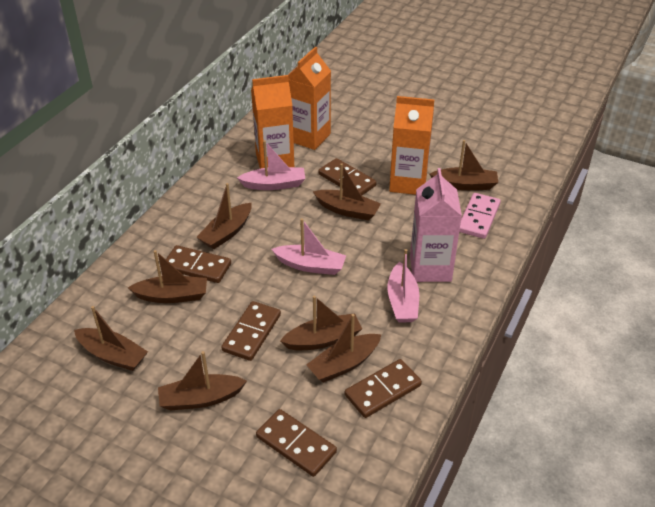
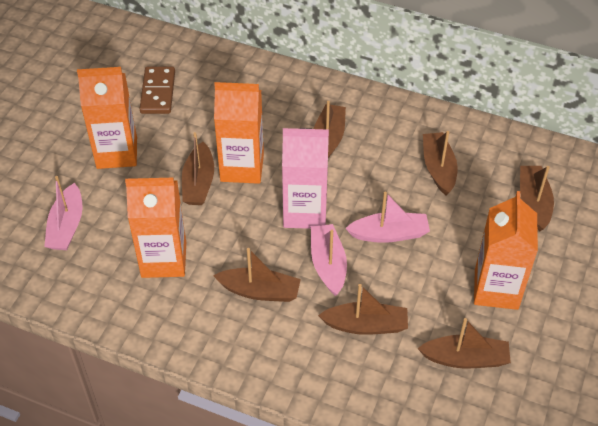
brown boat: [74,306,148,371] [128,250,207,303] [158,351,247,411] [196,183,252,249] [280,296,362,350] [306,314,382,382] [313,163,381,221] [430,140,498,190] = 8 -> [182,132,214,205] [213,248,301,302] [314,101,346,159] [318,284,408,335] [417,318,511,368] [423,131,458,195] [520,166,554,231] = 7
brown domino: [166,245,231,283] [221,301,281,361] [256,409,337,477] [318,158,376,195] [345,359,422,418] = 5 -> [140,67,175,114] = 1
orange carton: [251,75,294,169] [288,47,331,150] [389,96,435,195] = 3 -> [77,67,137,169] [125,178,186,278] [214,82,264,184] [474,191,538,310] = 4
pink domino: [459,193,501,239] = 1 -> none = 0

